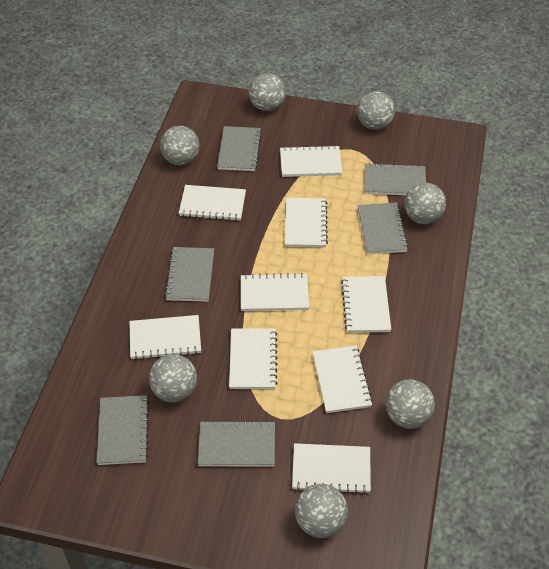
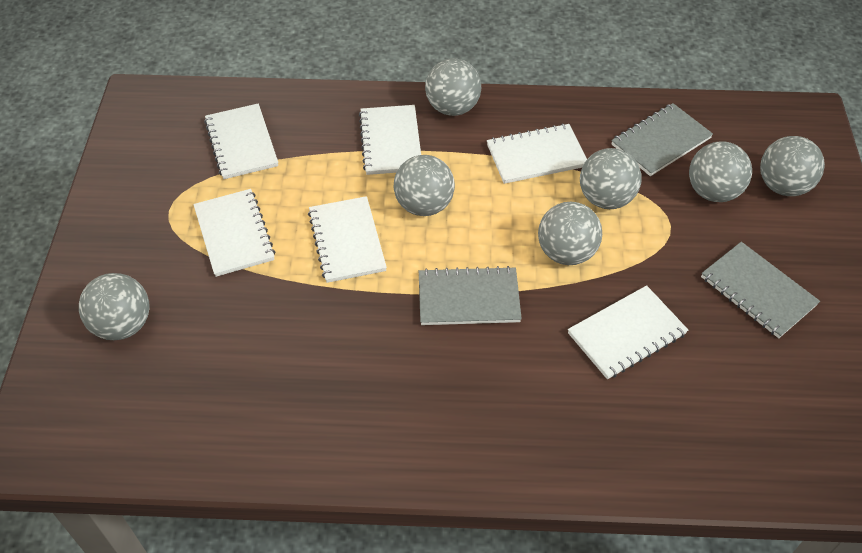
grey notebook: [96,395,149,465] [165,247,214,302] [198,420,275,467] [217,126,262,171] [357,202,409,254] [365,163,426,195] = 6 -> [419,266,522,325] [611,103,713,176] [701,242,820,338] = 3
white notebook: [129,315,201,360] [179,185,246,221] [229,328,277,389] [241,273,309,311] [280,145,342,177] [285,198,328,247] [292,443,371,494] [312,346,373,413] [341,276,391,333] = 9 -> [193,189,275,277] [204,103,278,179] [308,196,387,283] [359,105,421,175] [487,123,587,184] [568,285,688,379] = 6

